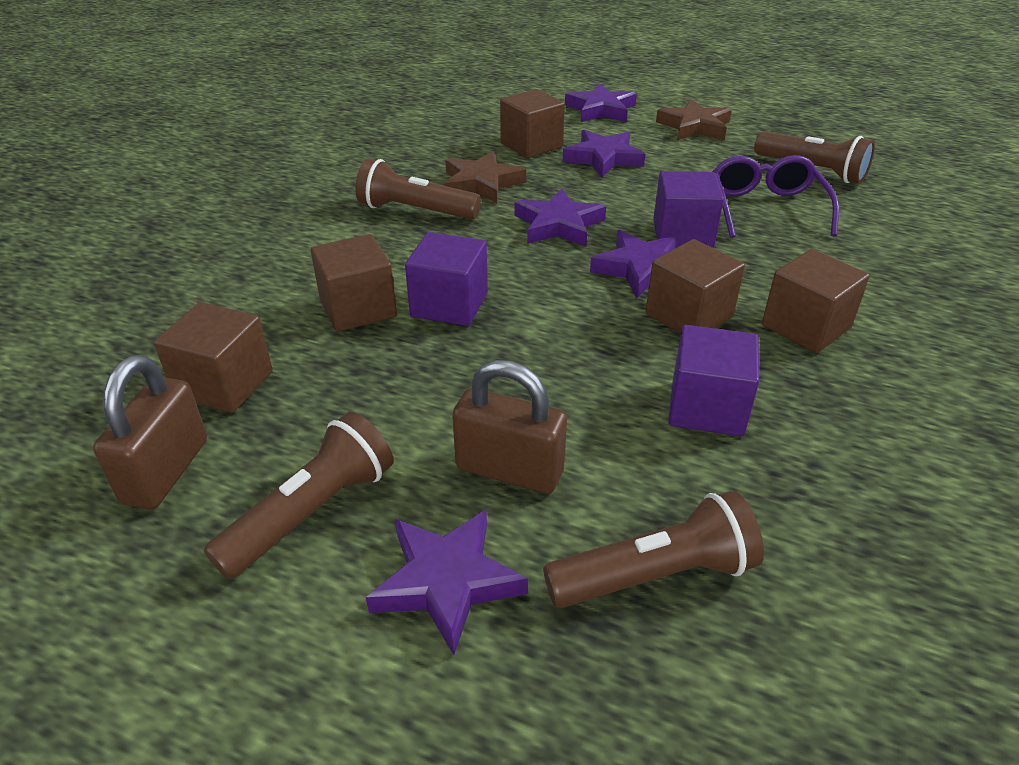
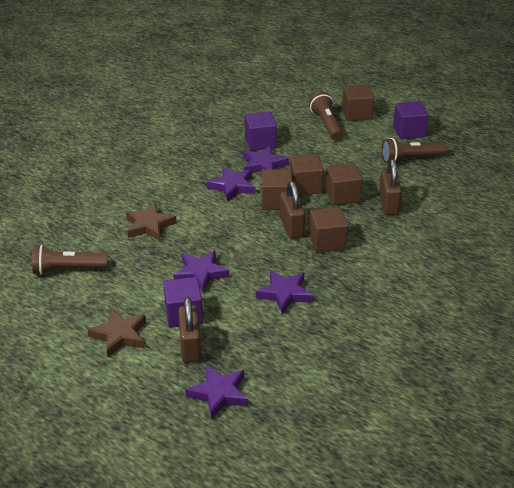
brown flashlight: [204,412,393,579] [356,158,481,220] [543,491,764,608] [754,131,875,184] = 4 -> [32,245,108,275] [309,92,343,141] [381,138,447,163] = 3
brown padlock: [93,355,207,509] [452,360,567,494] = 2 -> [178,297,201,363] [280,181,305,239] [379,159,402,215] = 3
purple glasses: [712,155,839,238] = 1 -> none = 0

